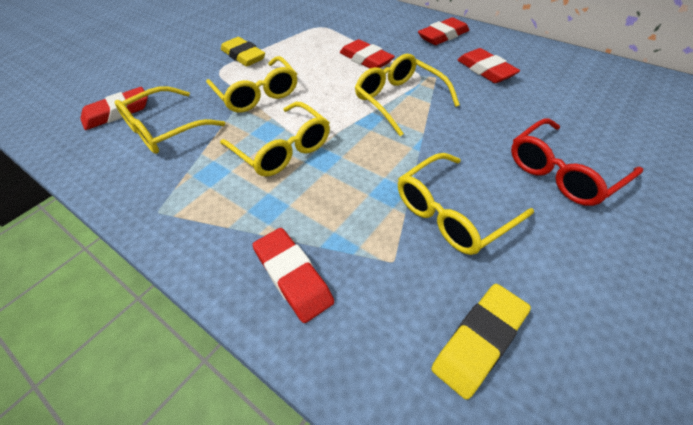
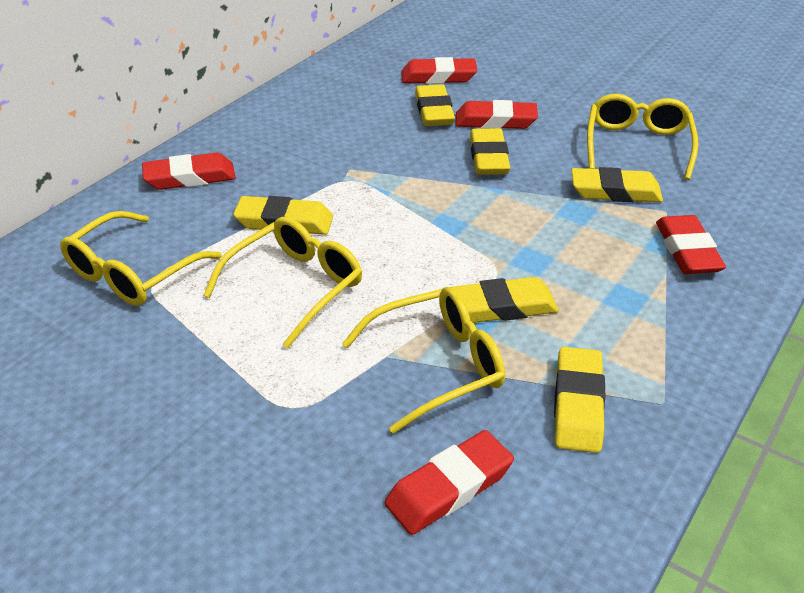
red glasses: [511,118,643,206] = 1 -> none = 0
yellow eraser: [221,37,265,67] [431,284,531,400] = 2 -> [233,196,333,235] [415,84,455,126] [451,277,559,323] [470,128,510,175] [554,347,605,453] [571,167,663,202] = 6
yellow glasses: [115,86,225,154] [206,56,297,113] [220,102,330,177] [355,54,460,136] [398,153,534,255] = 5 -> [60,211,222,306] [204,217,362,348] [342,287,505,433] [587,94,698,180] = 4

